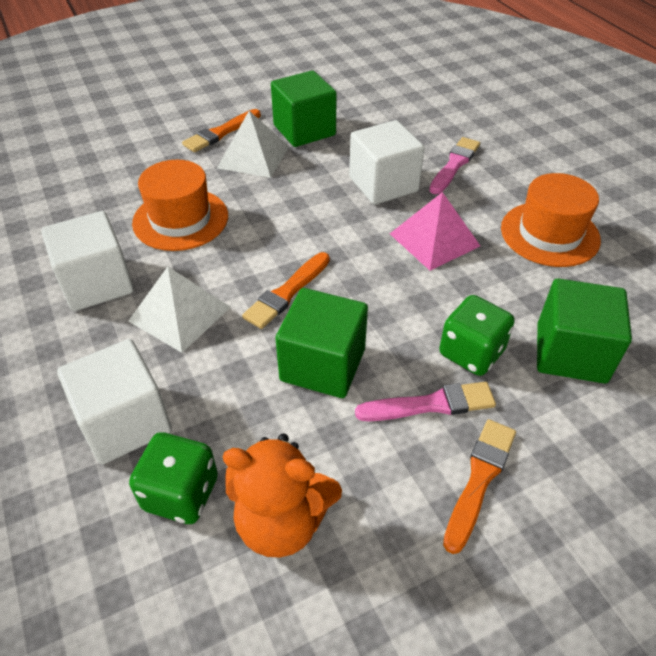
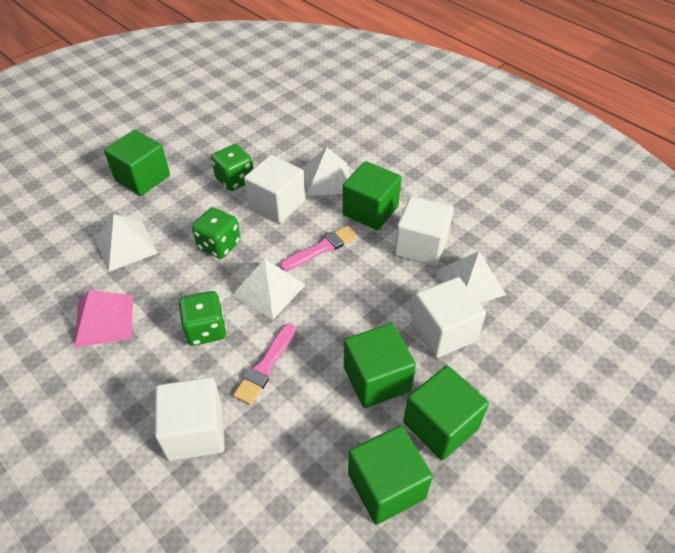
green cube: [271,71,337,147] [275,288,368,398] [537,278,632,384] = 3 -> [104,130,170,196] [343,161,401,230] [344,323,416,408] [348,425,433,525] [403,365,489,460] = 5
green dice: [129,432,218,524] [439,295,515,376] = 2 -> [178,291,227,346] [192,207,241,259] [211,144,253,191] = 3
orange brush: [182,109,261,152] [242,252,330,329] [443,419,516,554] = 3 -> none = 0
orange hat: [132,160,228,251] [501,173,601,267] = 2 -> none = 0
orange teddy bear: [223,434,342,557] = 1 -> none = 0
white cube: [41,211,134,311] [57,339,172,464] [349,120,424,205] = 3 -> [155,377,225,461] [244,155,305,224] [394,196,454,267] [411,277,486,358] = 4
white pyramid: [129,267,231,353] [217,111,289,178] = 2 -> [95,214,158,272] [232,259,305,319] [303,147,349,196] [436,251,506,303] = 4

